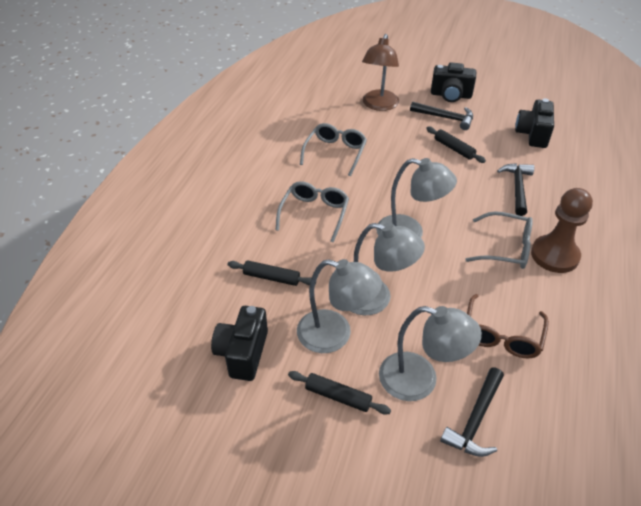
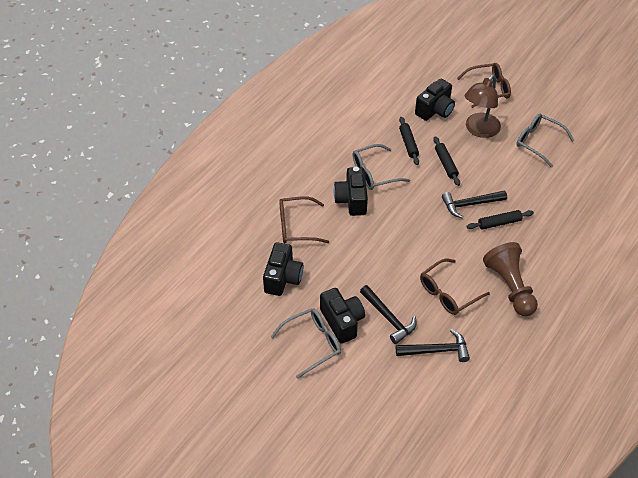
black camera: [211,306,268,381] [431,63,476,102] [515,98,554,148] = 3 -> [263,242,304,296] [320,288,365,344] [334,167,368,216] [415,79,455,121] = 4
brown glasses: [467,294,549,358] = 1 -> [279,196,329,243] [420,258,490,315] [457,63,511,108] = 3
grey lamp: [297,259,382,353] [351,223,425,315] [376,158,457,238] [379,306,482,401] = 4 -> none = 0

